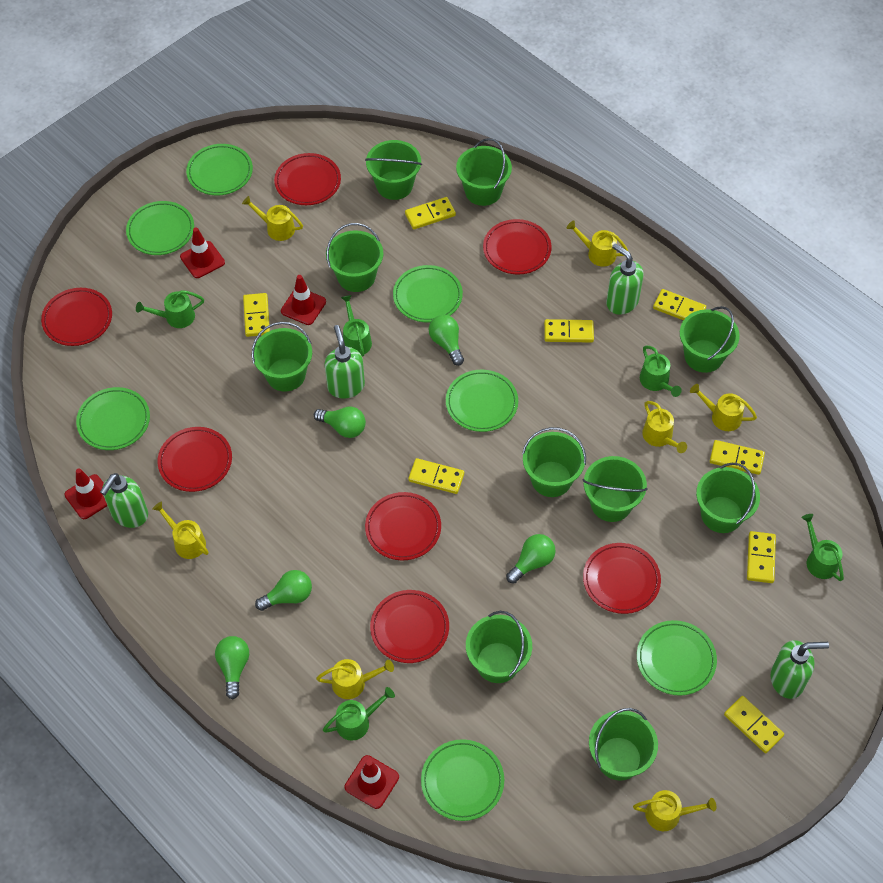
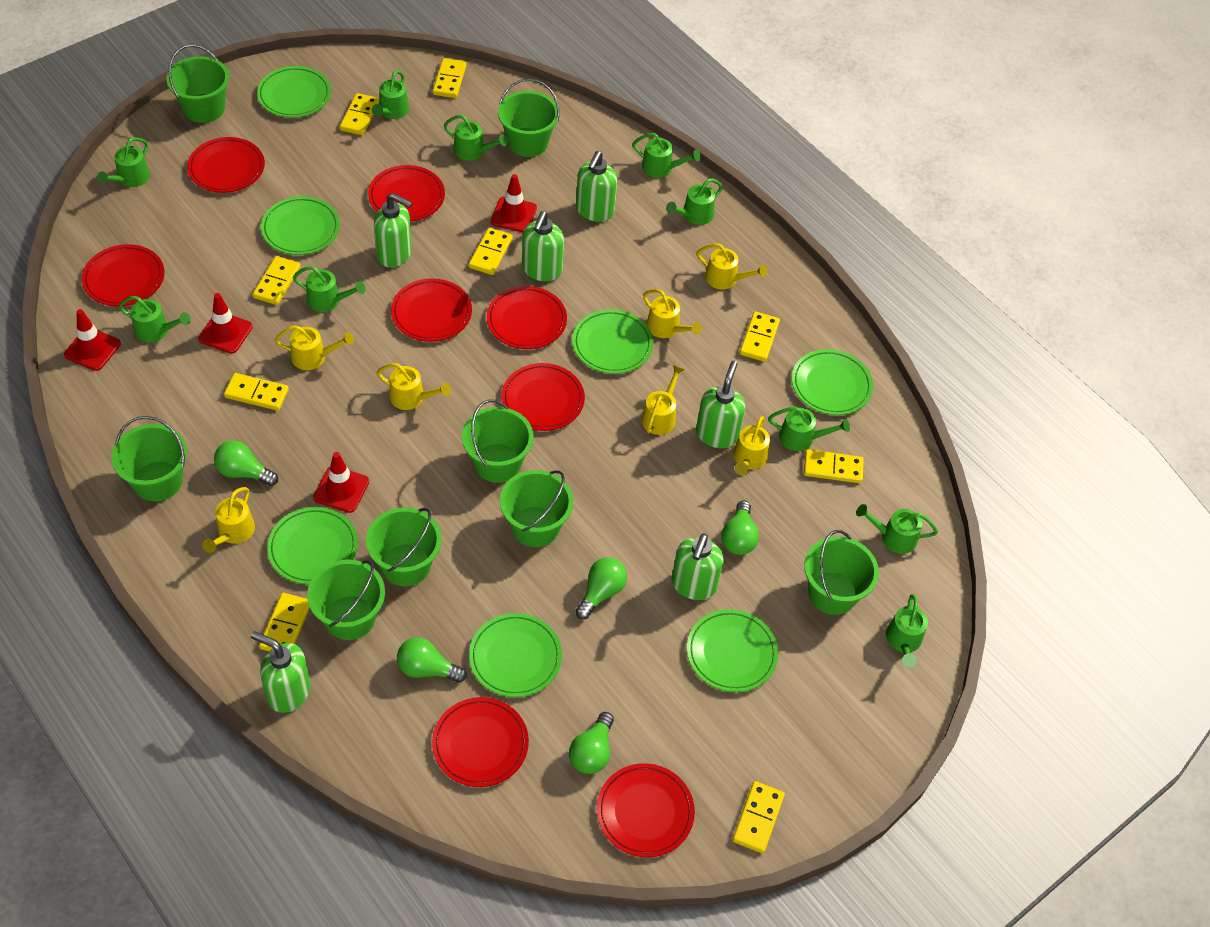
green bucket: [252,322,312,392] [326,223,383,292] [365,140,422,200] [456,138,512,206] [466,611,532,683] [522,427,586,497] [582,456,648,522] [589,708,658,781] [680,306,740,373] [696,463,760,533] = 10 -> [112,416,187,502] [167,44,229,123] [307,559,385,640] [366,507,442,586] [462,399,533,483] [498,79,560,157] [500,470,573,547] [804,530,879,615] = 8
green soap dispenser: [100,473,148,528] [325,325,365,398] [606,243,644,315] [771,640,829,699] = 4 -> [251,631,311,713] [374,193,413,268] [522,211,564,281] [576,151,617,222] [671,533,724,600] [696,361,745,448] = 6
green watering can: [136,290,204,328] [323,687,395,741] [341,295,372,357] [640,346,682,397] [801,514,844,581] = 5 -> [97,137,150,187] [119,296,191,342] [293,266,366,312] [372,70,409,119] [444,115,508,161] [632,133,701,178] [666,179,723,225] [768,407,850,451] [856,504,938,554] [886,594,928,667] = 10
red plate: [41,288,112,346] [158,427,232,492] [274,153,341,205] [365,492,441,560] [370,590,449,663] [483,219,552,275] [583,543,661,614] = 7 -> [82,244,165,306] [187,137,265,193] [368,165,445,222] [391,278,472,342] [432,697,529,787] [487,286,567,349] [501,363,585,431] [597,763,695,857] = 8
yellow domino: [243,293,270,337] [405,197,456,229] [408,458,464,494] [544,319,594,343] [653,289,706,320] [710,440,765,475] [724,696,784,753] [747,531,776,583] = 8 -> [224,373,289,411] [252,256,301,305] [259,593,310,651] [340,93,379,135] [433,58,467,98] [469,228,513,275] [732,781,785,853] [740,311,780,362] [804,449,864,483] = 9

